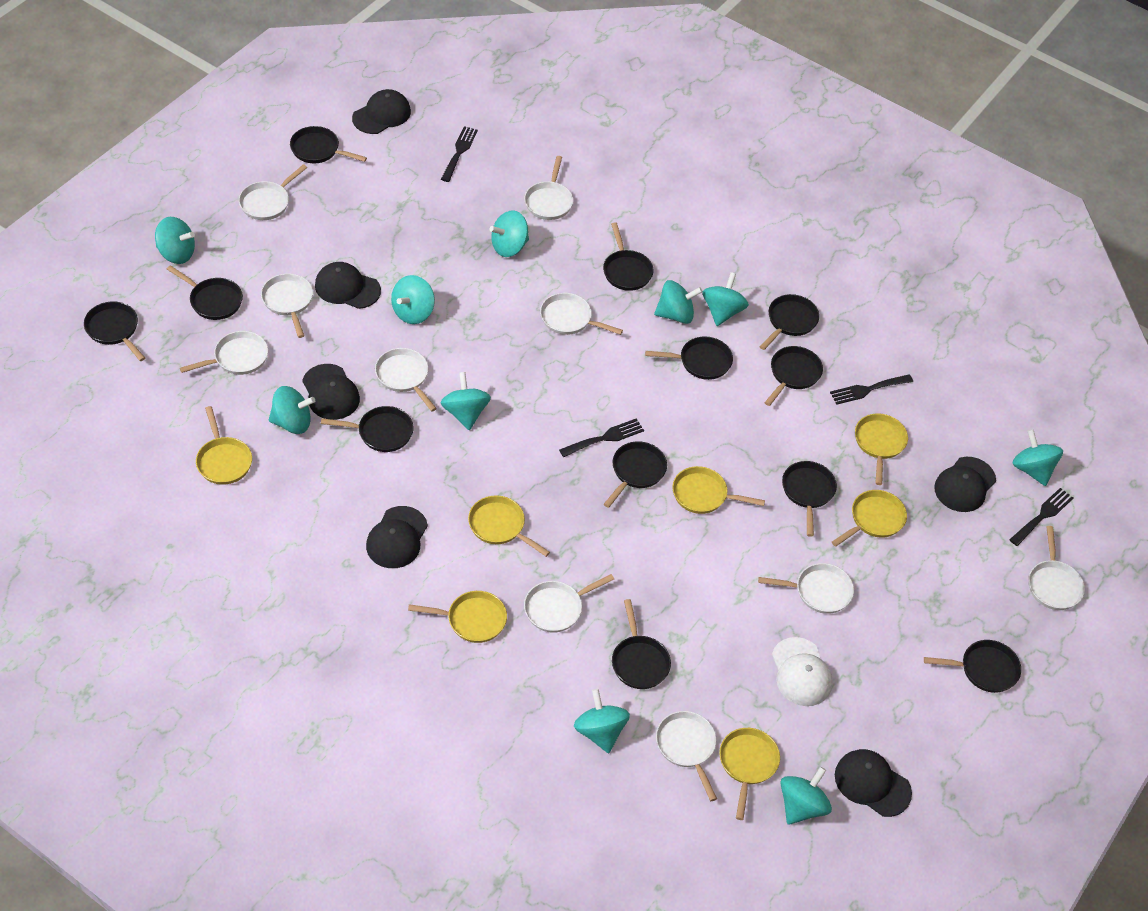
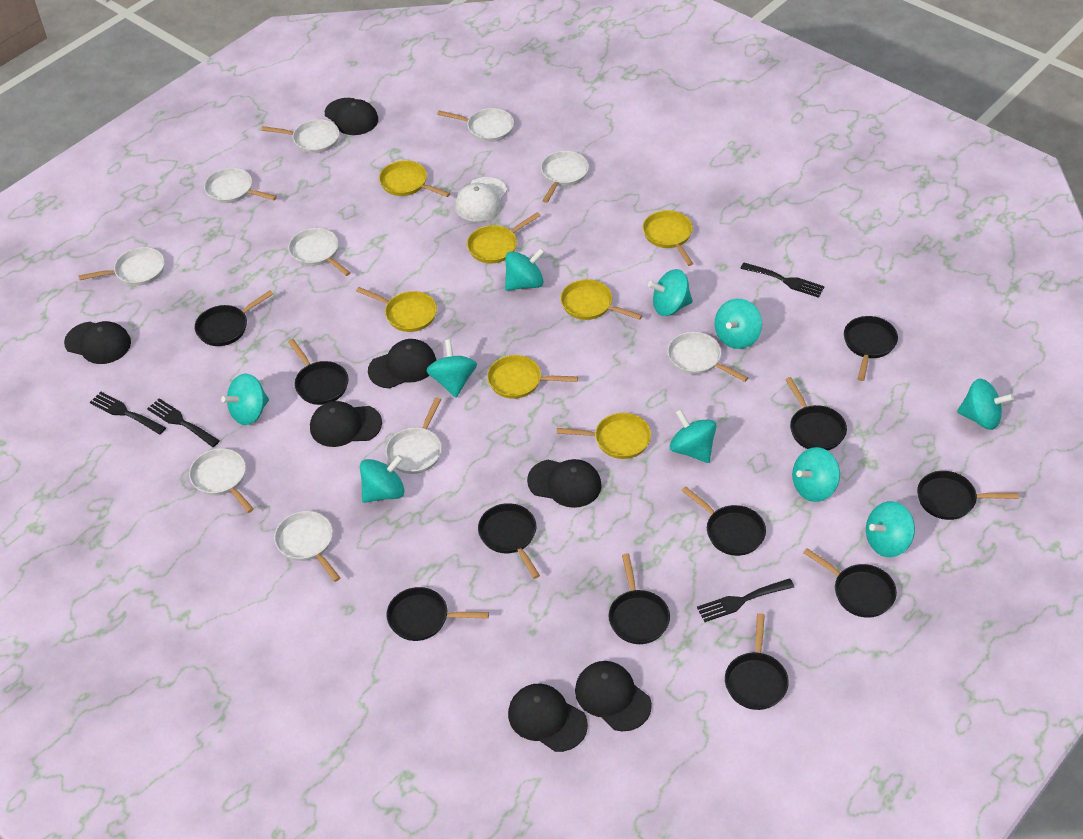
black cap: [302,364,360,420] [315,262,381,309] [352,89,411,134] [366,506,428,568] [835,749,912,817] [934,457,996,512] = 6 -> [64,321,131,364] [310,401,382,447] [325,98,378,135] [368,339,436,388] [508,684,588,752] [527,459,602,508] [575,661,652,731] = 7
black pan: [84,301,145,361] [167,265,243,320] [290,126,367,163] [321,406,414,452] [603,222,654,291] [604,441,667,508] [612,599,671,689] [645,336,733,380] [759,294,819,350] [765,346,823,406] [782,461,837,537] [924,640,1021,693] = 12 -> [195,290,273,346] [288,339,349,405] [386,587,489,641] [478,503,540,579] [608,554,670,644] [681,486,766,556] [725,613,789,710] [785,377,847,451] [803,548,897,618] [844,316,898,381] [917,471,1019,520] = 11

